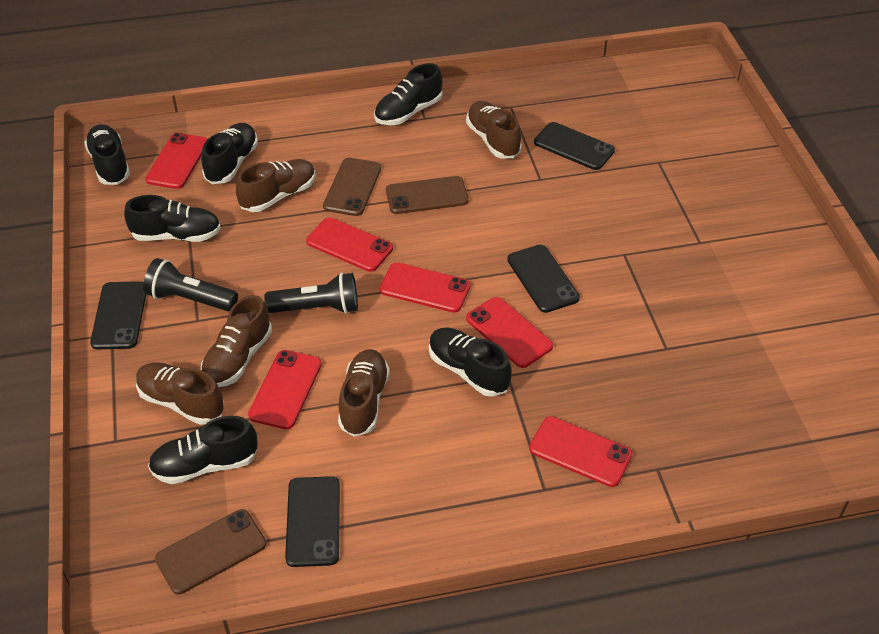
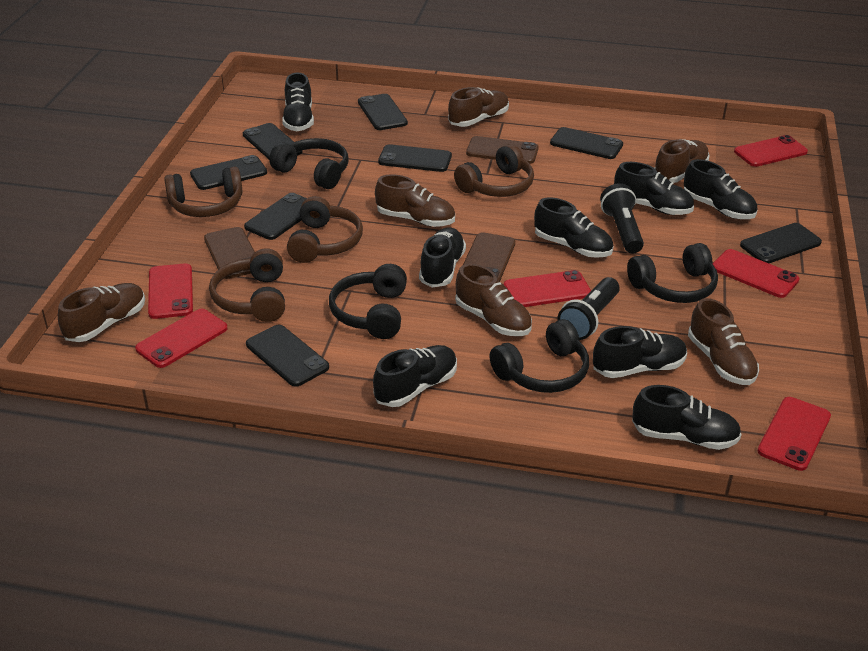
black headphones: none = 0 -> [269,138,348,189] [329,264,407,339] [490,319,589,393] [627,243,718,303] = 4
black phone: [90,281,146,349] [285,476,340,567] [507,245,580,313] [534,122,615,170] = 4 -> [190,155,267,190] [243,123,303,159] [244,193,307,240] [246,325,329,387] [358,94,408,130] [378,144,452,172] [550,127,623,159] [740,223,822,263] = 8
black shoe: [84,124,130,185] [124,195,221,242] [148,416,258,484] [201,123,258,184] [374,63,442,125] [429,327,512,397] = 6 -> [282,73,314,131] [373,345,457,407] [419,227,466,287] [534,198,613,258] [593,326,687,378] [614,162,694,215] [632,385,742,450] [684,159,758,219] = 8
brown headphones: none = 0 -> [164,167,243,217] [209,248,285,322] [287,196,363,263] [454,144,534,197] = 4
brown shoe: [136,362,224,425] [200,295,272,387] [236,159,316,212] [338,349,390,437] [466,101,522,158] = 5 -> [58,283,145,342] [375,174,455,227] [448,87,509,127] [455,264,532,336] [655,139,710,183] [688,298,759,385] = 6

